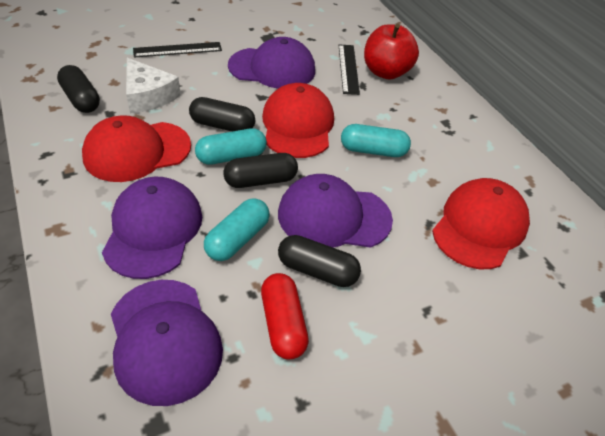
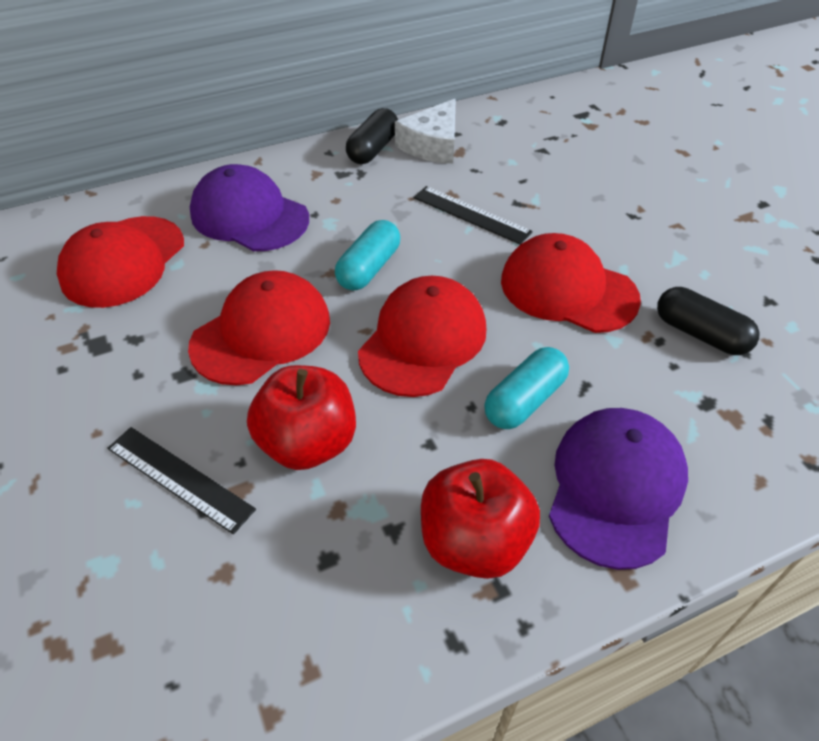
black capsule: [57,65,100,113] [189,97,255,131] [223,153,298,188] [278,235,361,287] = 4 -> [346,108,398,164] [657,287,760,355] = 2
purple cap: [102,177,202,279] [111,280,223,406] [228,37,315,89] [278,174,393,248] = 4 -> [190,164,309,251] [549,408,688,570] = 2
red apple: [364,24,419,80] = 1 -> [247,365,356,470] [421,459,540,579] = 2
red cap: [82,115,191,182] [262,83,334,158] [432,178,530,269] = 3 -> [57,216,184,308] [188,270,330,385] [358,276,486,397] [501,233,641,333] = 4
red capsule: [261,273,309,360] = 1 -> none = 0
turquoise capsule: [195,128,267,165] [204,198,270,261] [341,124,411,157] = 3 -> [335,220,400,290] [484,347,569,429] = 2

